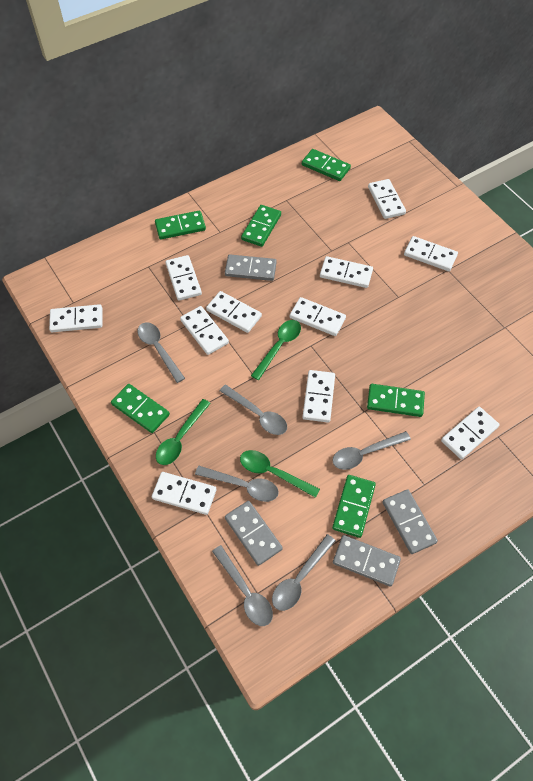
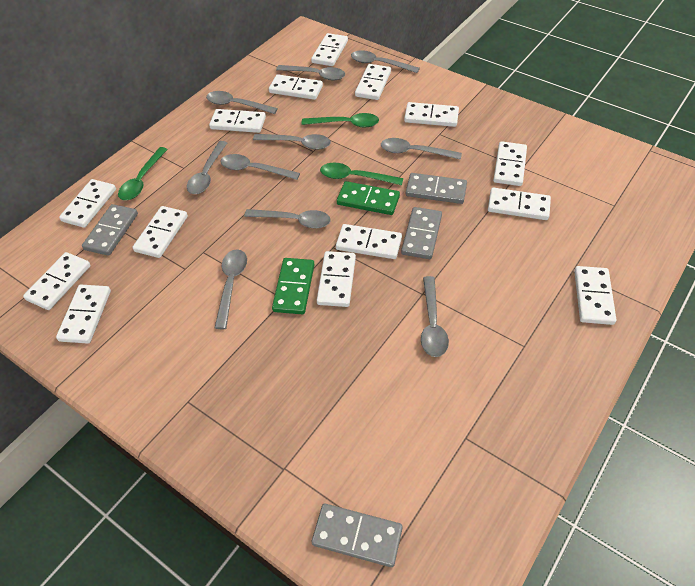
green domino: [111,384,170,433] [155,211,206,240] [241,205,281,247] [302,149,351,181] [332,475,376,538] [367,384,425,417] = 6 -> [272,258,314,314] [337,181,400,215] = 2
grey spoon: [137,322,185,383] [195,466,279,502] [212,545,273,626] [220,385,287,435] [272,534,336,611] [332,431,411,470] = 6 -> [187,141,227,194] [206,91,278,114] [215,249,247,329] [220,154,300,180] [244,209,331,229] [253,134,331,150] [276,65,345,81] [351,50,420,73] [381,138,462,160] [421,276,449,357] = 10
white domino: [49,304,102,332] [152,472,217,515] [165,255,202,301] [180,306,229,355] [206,291,262,333] [290,297,346,336] [303,370,335,422] [320,256,373,288] [368,179,406,219] [404,236,458,271] [441,407,500,459] = 11 -> [23,252,91,310] [56,285,111,344] [59,179,116,228] [133,206,188,258] [209,109,266,133] [269,74,323,100] [311,33,348,66] [317,251,356,307] [336,224,402,259] [355,64,391,100] [404,102,459,127] [488,188,551,220] [493,141,527,186] [574,266,616,325] = 14

